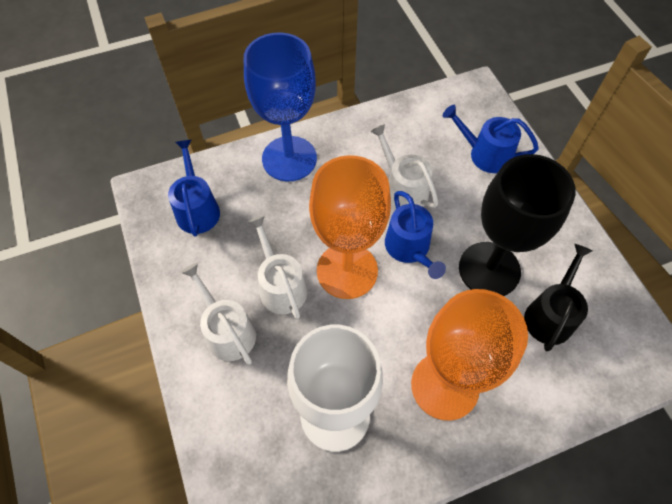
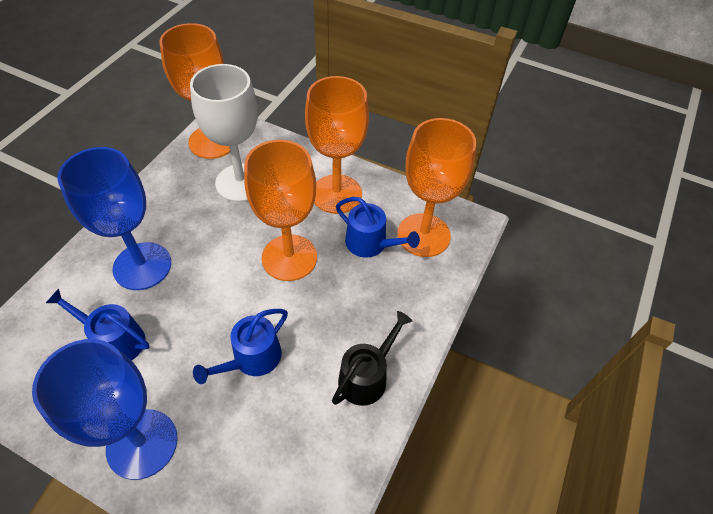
black goblet: [459,154,576,296] = 1 -> none = 0
blue goblet: [244,33,317,181] = 1 -> [32,339,178,480] [57,147,171,290] = 2
orange goblet: [309,155,391,299] [411,289,528,421] = 2 -> [159,23,230,159] [244,140,317,281] [305,76,369,214] [397,118,476,257] = 4
white watering can: [181,263,256,365] [248,215,307,319] [370,124,438,208] = 3 -> none = 0

